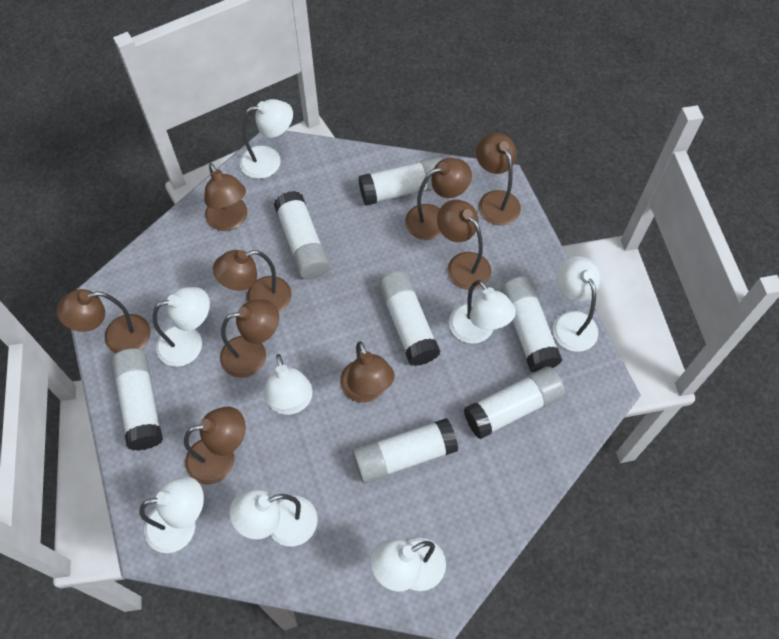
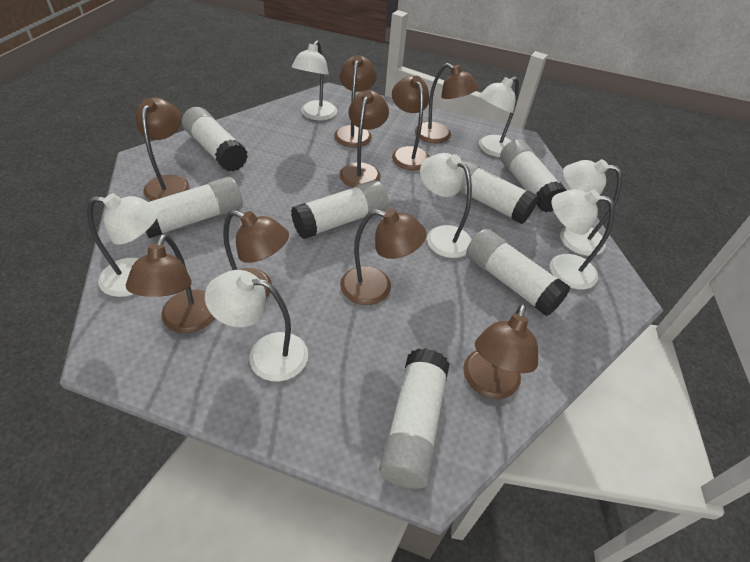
white lamp: [139,476,204,553] [153,287,210,367] [230,489,318,546] [240,99,293,179] [264,354,313,415] [371,538,446,592] [449,280,516,344] [553,256,600,352] = 8 -> [87,193,159,297] [205,270,308,382] [292,41,337,120] [420,153,472,258] [479,76,519,157] [550,189,615,290] [560,159,622,256] = 7

